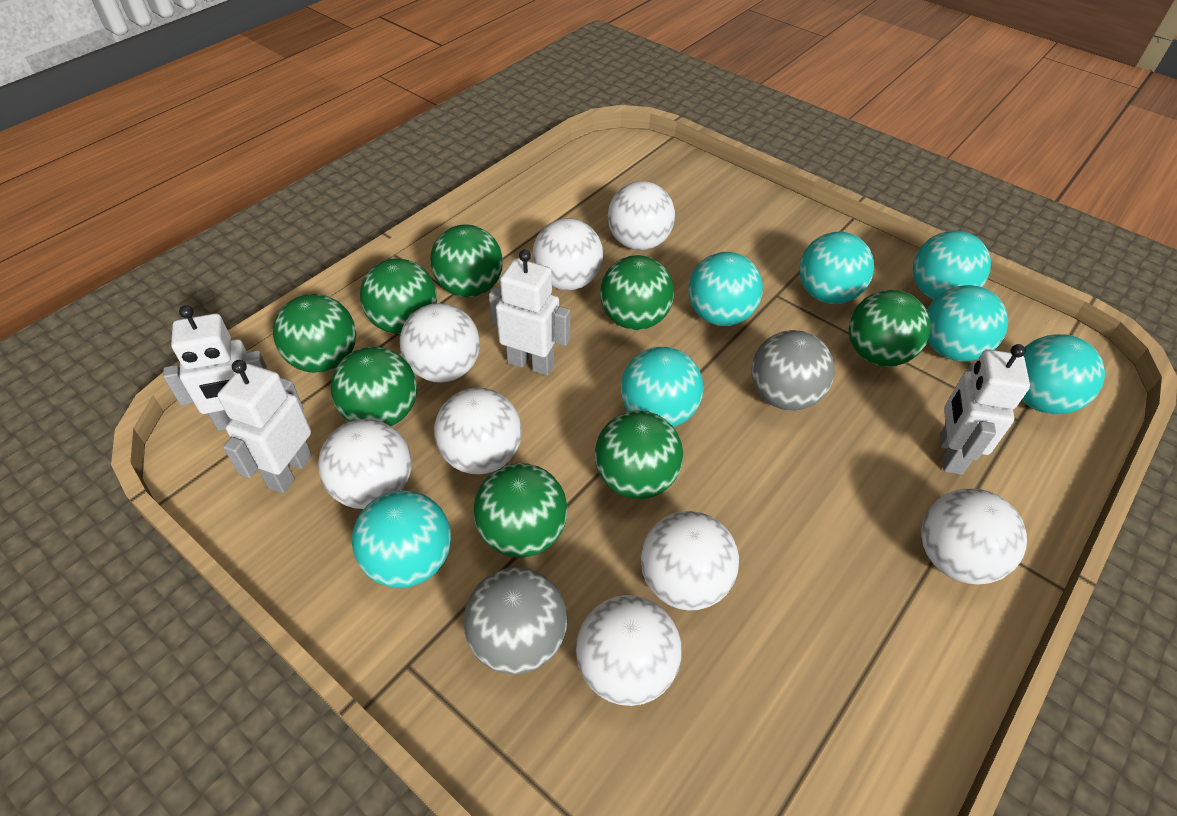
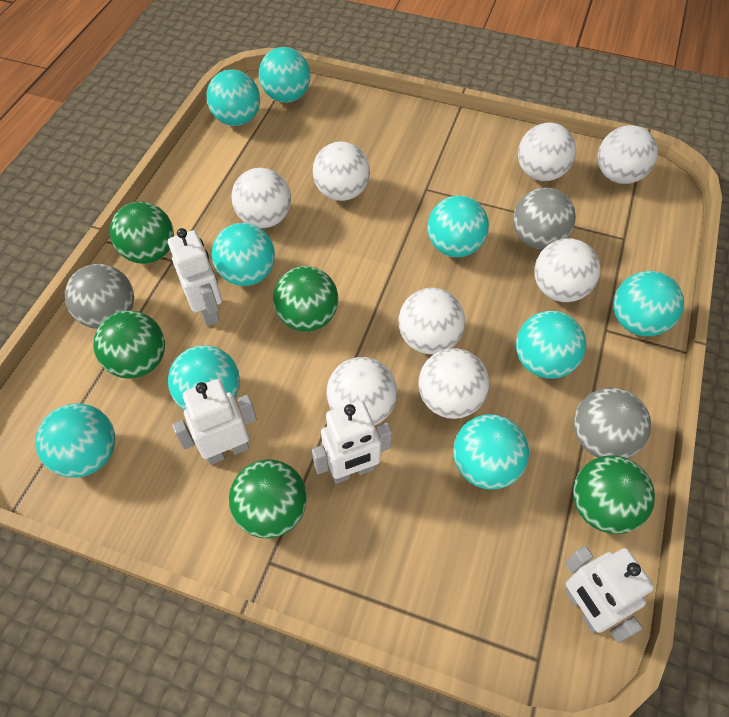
green ball: [273,294,356,373] [331,347,417,426] [360,258,437,334] [430,224,503,297] [474,463,568,558] [595,411,683,499] [600,255,674,330] [849,290,930,367] = 8 -> [93,310,165,379] [110,202,174,264] [229,459,307,538] [273,266,338,331] [573,455,655,534] = 5
grey ball: [464,567,567,674] [751,330,835,411] = 2 -> [65,264,134,329] [513,188,576,249] [574,388,651,458] = 3
turquoise ball: [352,490,451,588] [621,347,703,427] [688,252,763,326] [799,232,874,304] [913,230,991,300] [927,285,1008,361] [1022,334,1105,415] = 7 -> [35,403,115,478] [168,346,240,410] [206,69,260,126] [212,223,275,286] [259,47,310,103] [428,196,489,257] [453,414,529,490] [516,311,586,379] [613,271,684,336] = 9

